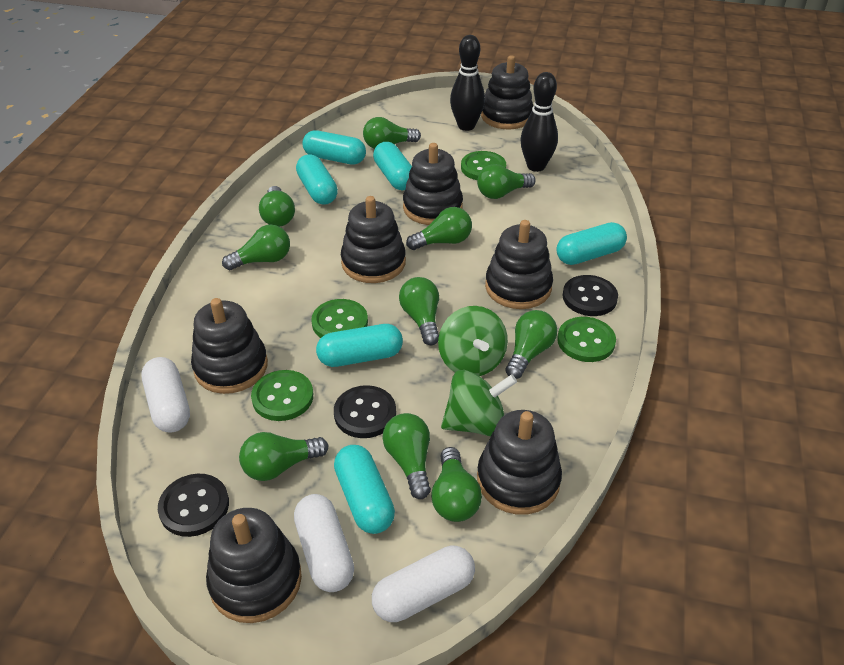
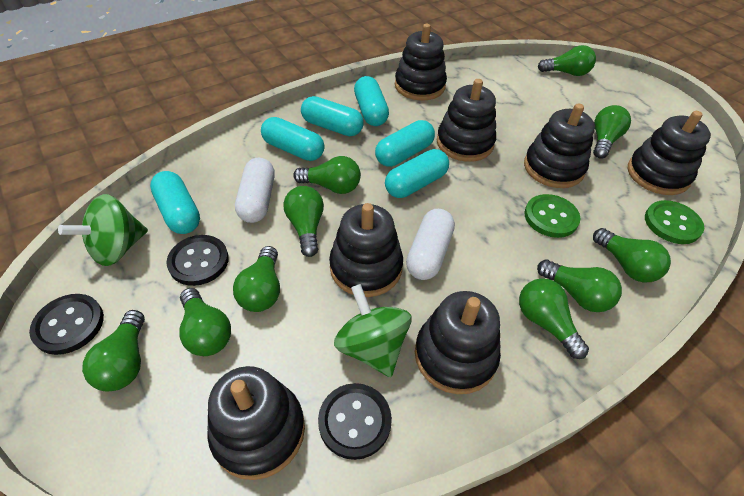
black bowling pin: [450,35,485,131] [521,72,558,172] = 2 -> none = 0
green button: [251,370,313,421] [311,299,368,338] [461,151,506,180] [557,317,616,362] = 4 -> [524,194,580,238] [645,200,704,244] = 2
white capsule: [141,357,190,432] [294,494,354,592] [372,545,475,622] = 3 -> [235,158,275,223] [406,209,455,280] = 2

